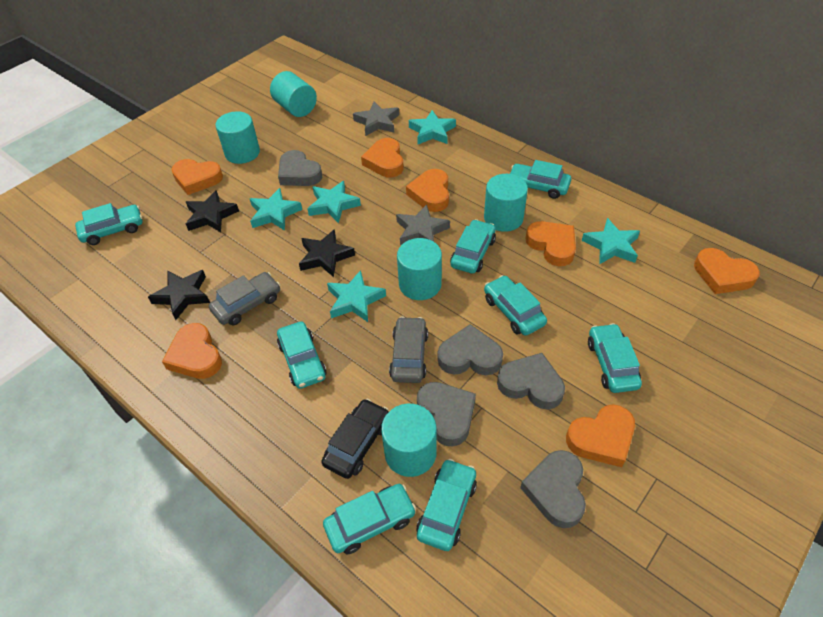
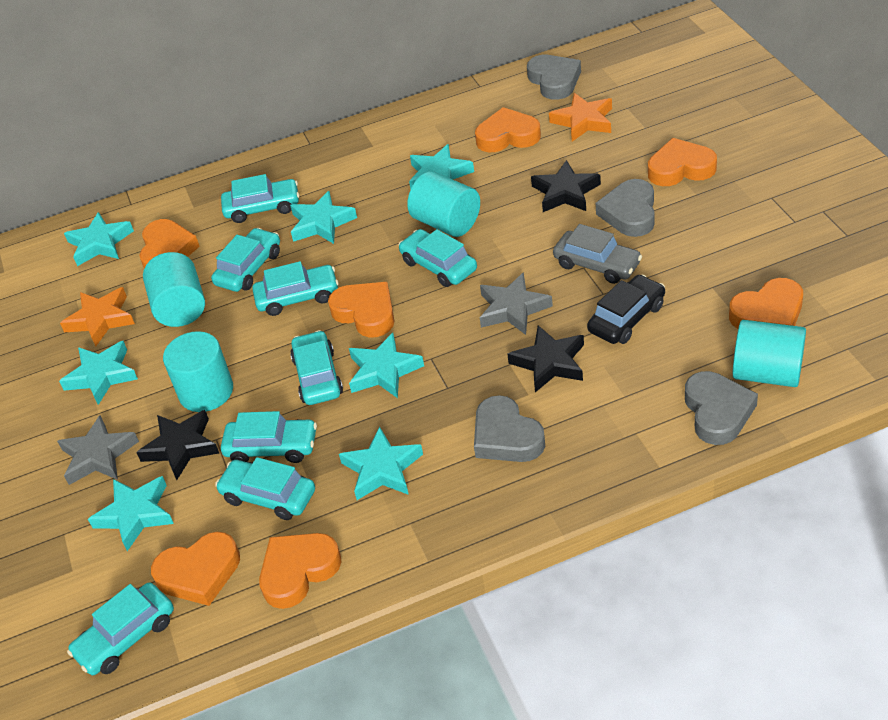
grey car: [209,272,280,325] [389,316,428,383] = 2 -> [553,224,642,284] = 1
grey heart: [278,150,322,186] [417,382,476,446] [438,324,503,375] [497,353,565,410] [520,450,586,528] = 5 -> [474,395,545,462] [527,55,581,100] [596,179,655,237] [685,371,758,445] = 4
orange star: none = 0 -> [60,287,135,346] [549,93,612,141] = 2
turquoise cylinder: [215,111,260,164] [270,71,317,117] [381,404,437,477] [397,238,442,300] [484,174,528,232] = 5 -> [143,252,205,327] [163,331,233,412] [407,171,480,237] [733,320,806,387] = 4
turquoise star: [250,188,302,231] [307,181,361,224] [327,270,386,322] [409,110,456,144] [582,218,640,264] = 5 -> [59,341,138,405] [64,212,134,266] [88,476,174,551] [290,191,357,244] [339,427,423,500] [349,333,424,398] [409,144,474,189] = 7

